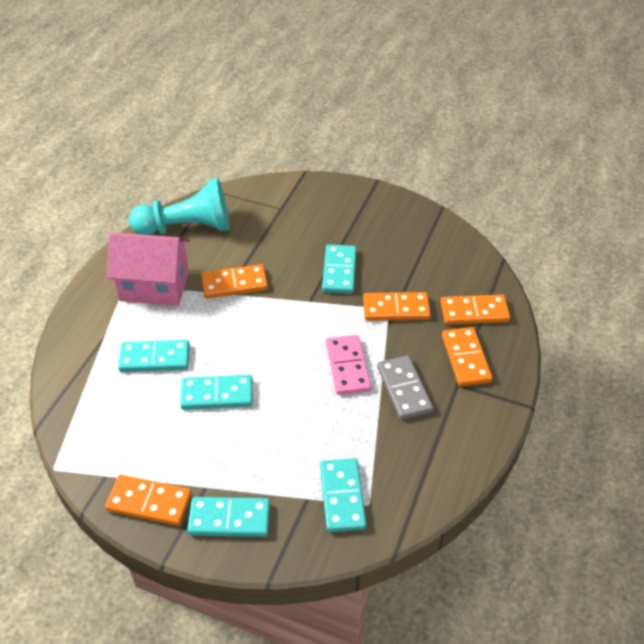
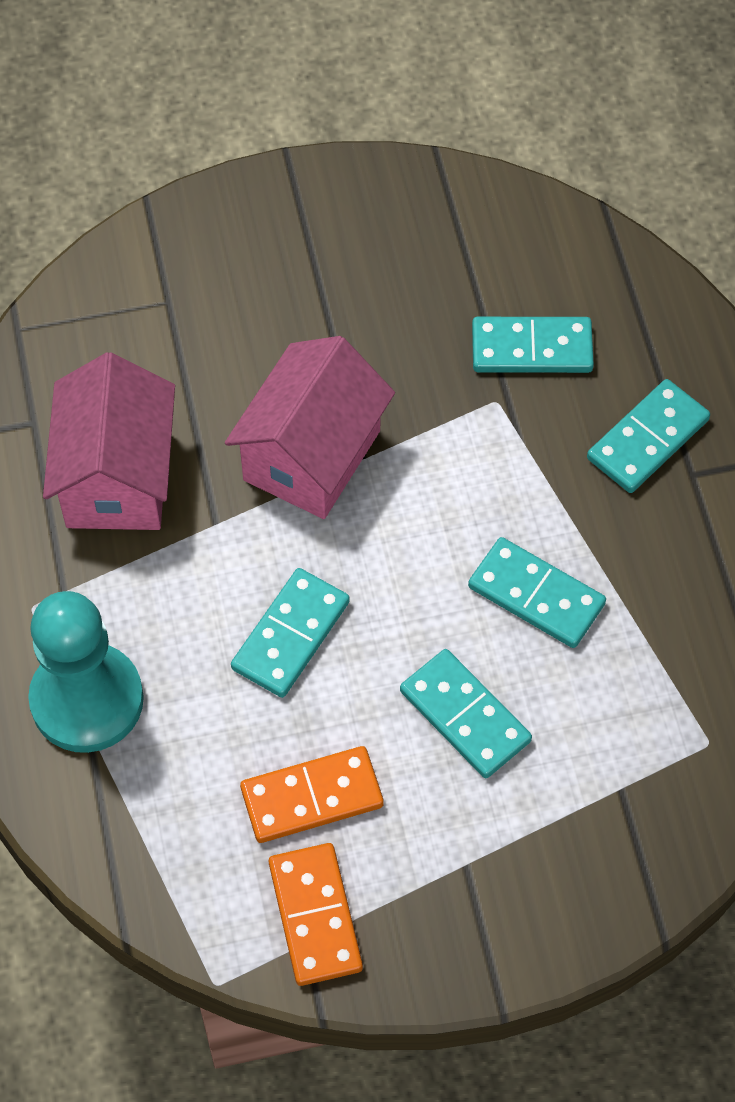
grey domino: [377,355,433,420] = 1 -> none = 0
orange domino: [105,475,192,526] [201,264,268,298] [363,292,431,321] [440,294,510,325] [442,327,493,386] = 5 -> [240,746,384,843] [269,843,363,986] = 2
pink domino: [326,335,371,395] = 1 -> none = 0
pink house: [106,232,190,306] = 1 -> [43,352,175,530] [225,336,395,519] = 2

